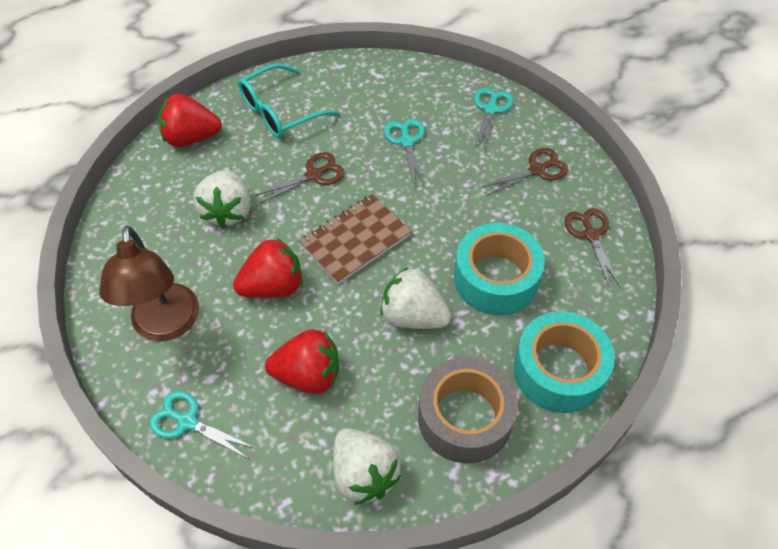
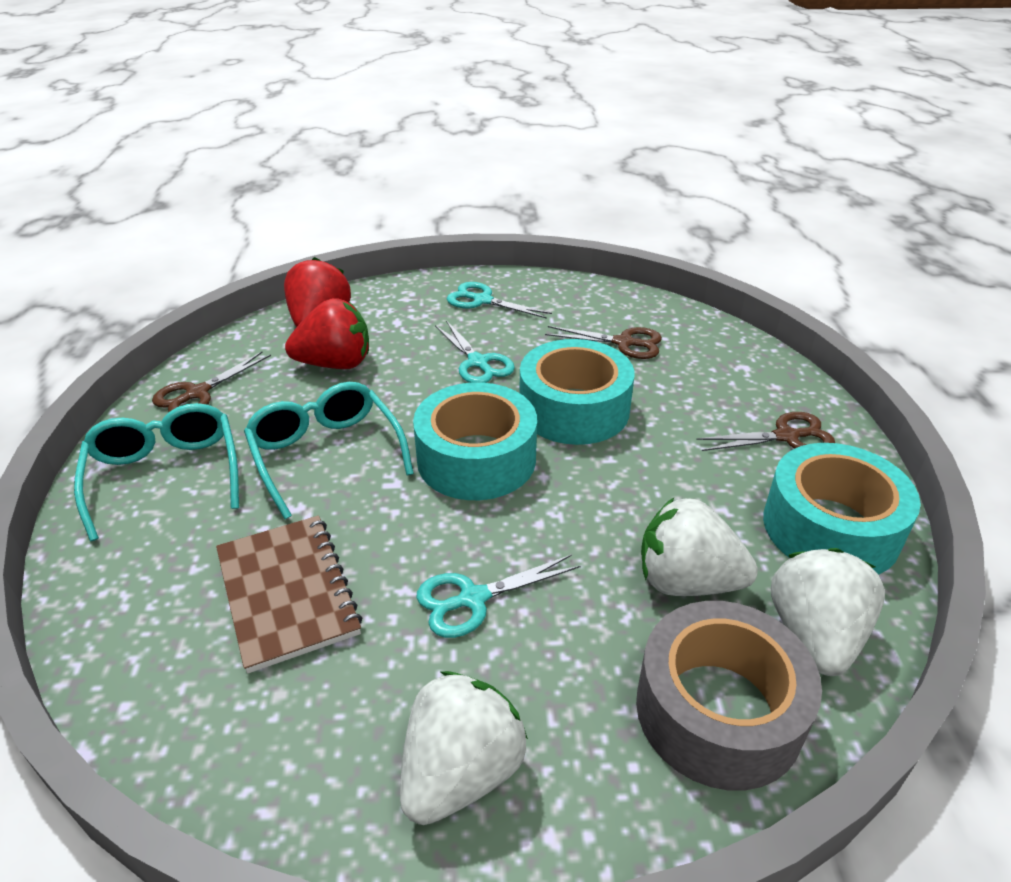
brown lamp: [99,226,199,341] = 1 -> none = 0
red strawberry: [158,94,222,147] [233,238,302,298] [265,329,339,394] = 3 -> [284,257,351,327] [285,298,369,369] = 2
turquoise glasses: [238,64,339,138] = 1 -> [74,403,239,541] [244,382,414,519] = 2
turquoise tape: [454,223,545,315] [514,311,615,413] = 2 -> [413,382,537,500] [519,339,634,445] [763,443,921,575] = 3

